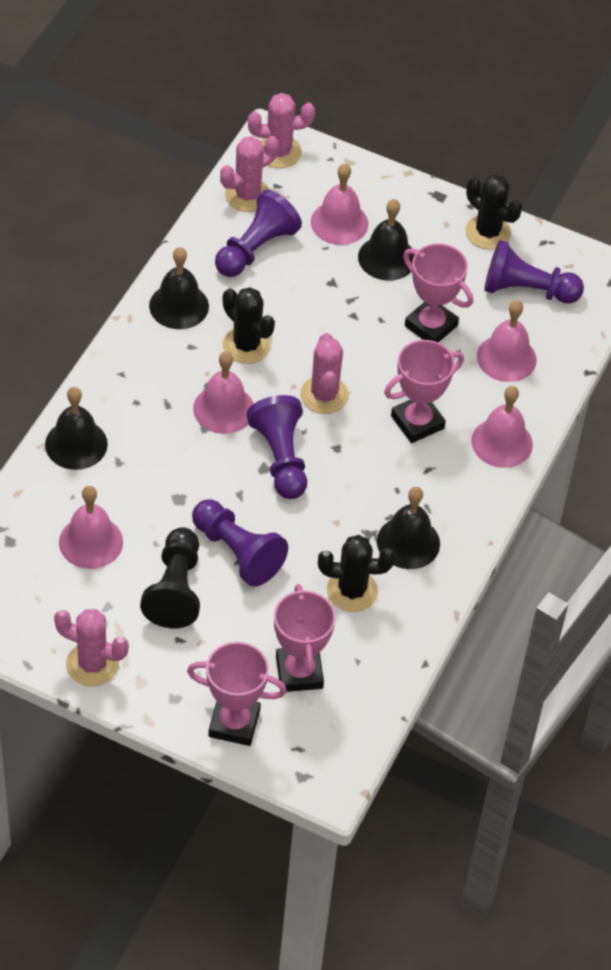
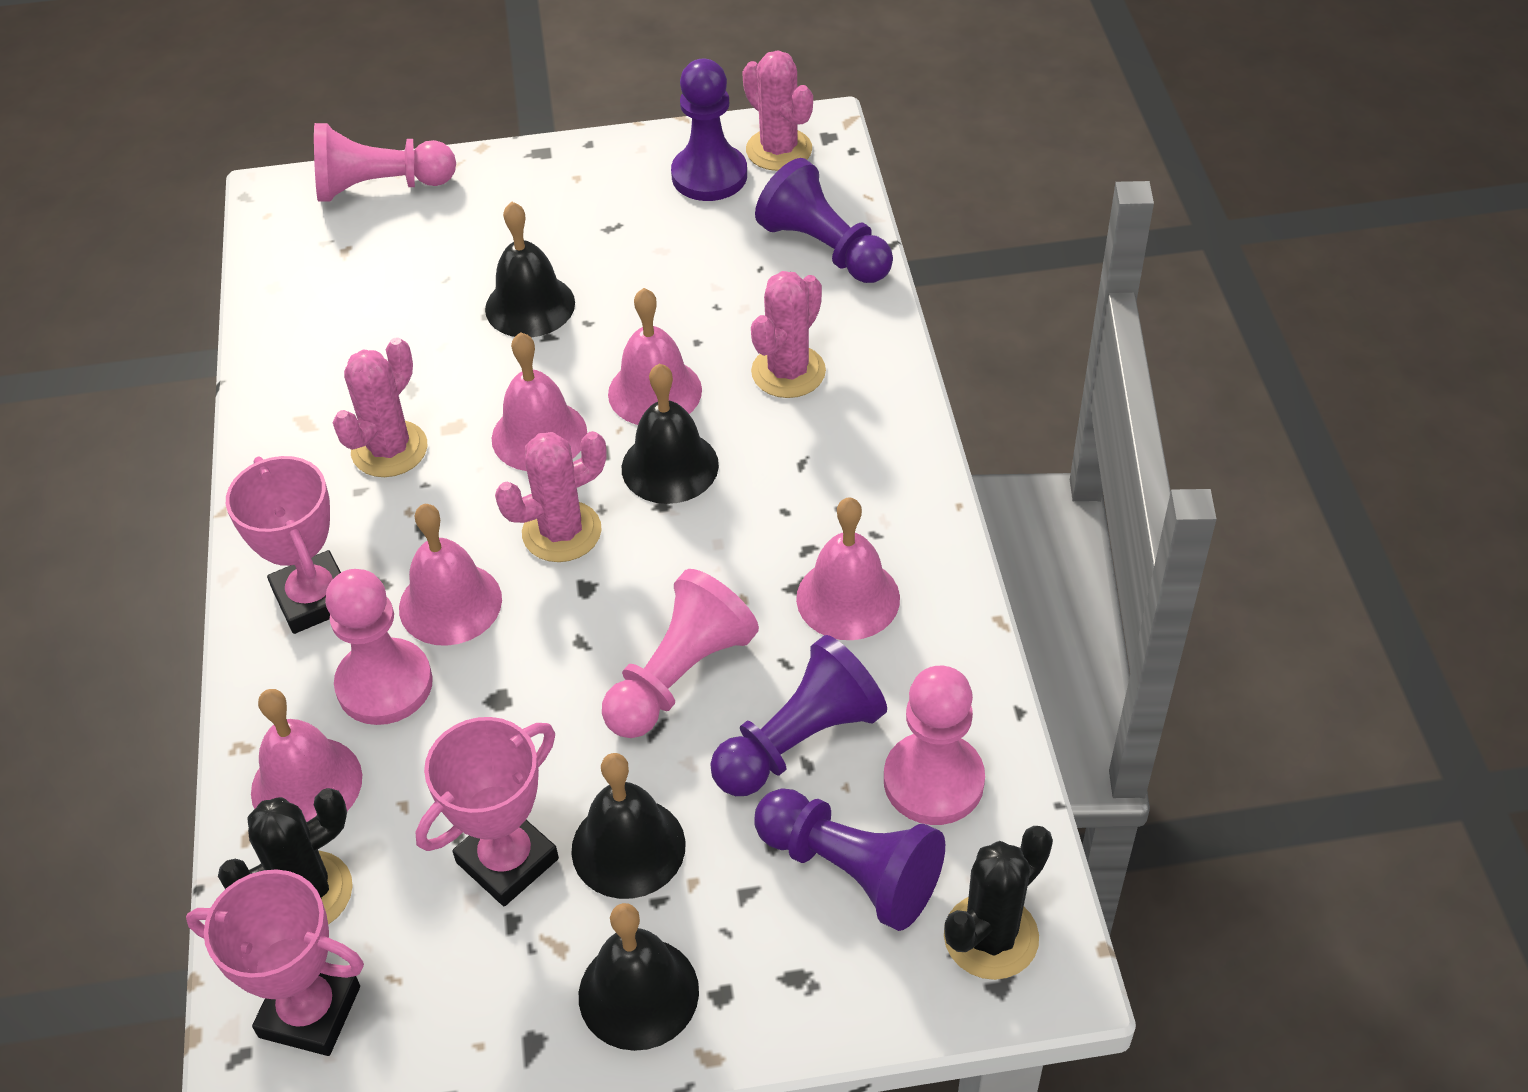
black cactus: [223,287,275,364] [318,535,395,612] [465,174,522,249] = 3 -> [218,788,353,925] [944,826,1053,980] = 2
black pawn: [140,527,200,629] = 1 -> none = 0
pink pawn: none = 0 -> [314,123,456,202] [325,569,433,725] [602,569,759,738] [884,666,985,825] = 4
pink trophy: [187,642,287,746] [274,584,336,692] [384,340,464,443] [403,244,473,342] = 4 -> [186,869,364,1056] [226,456,341,634] [416,717,559,906] = 3

